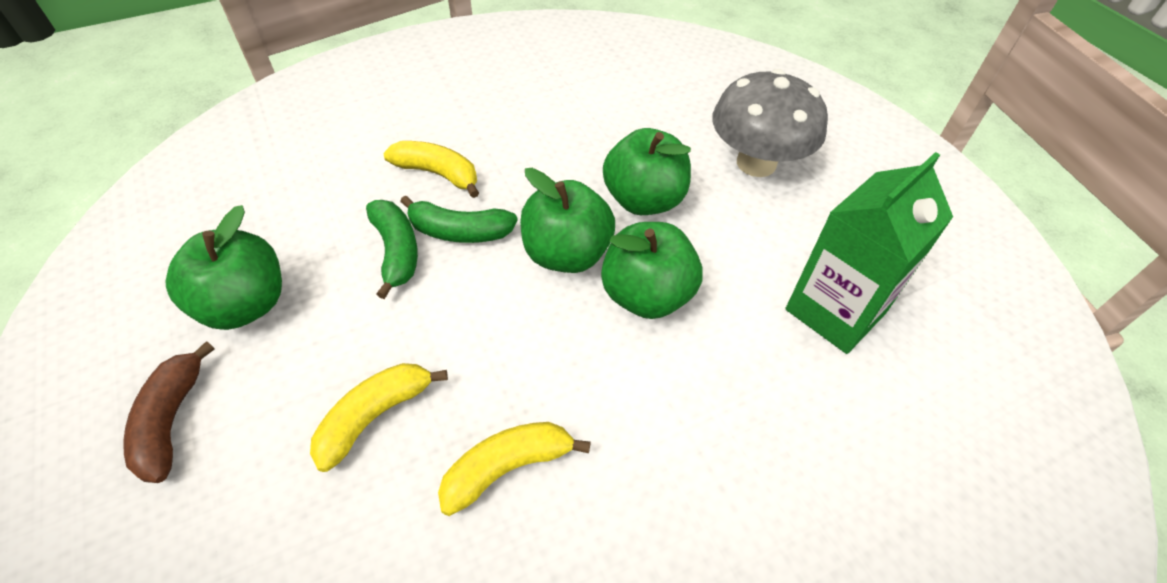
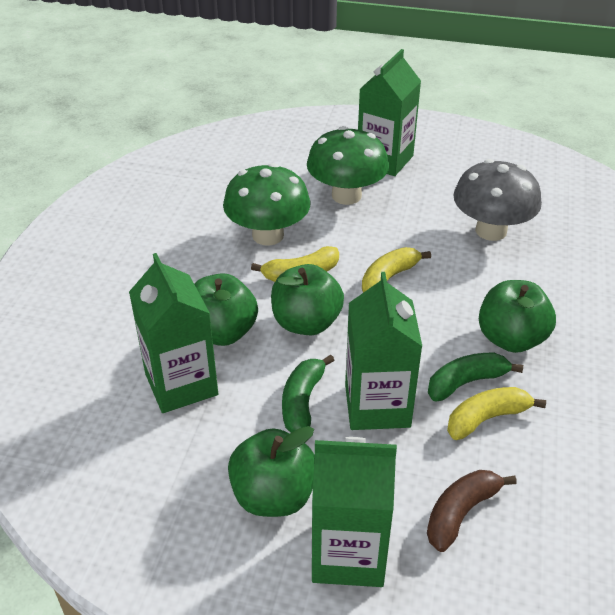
green carton: [785,152,953,354] = 1 -> [129,253,218,413] [312,437,397,587] [345,272,423,430] [358,49,421,176] = 4
green mushroom: none = 0 -> [223,163,311,246] [307,126,389,205] = 2

